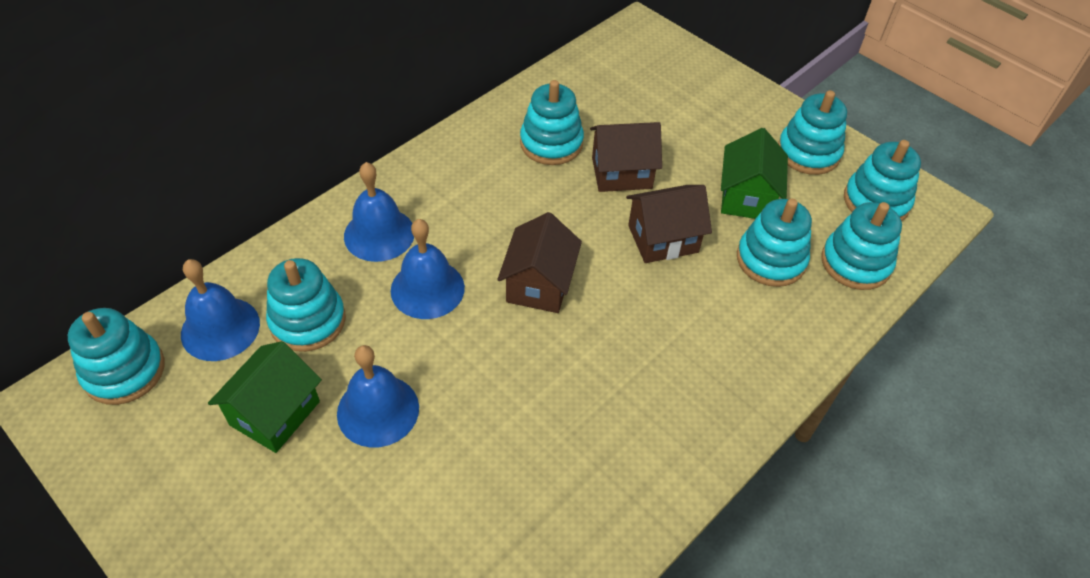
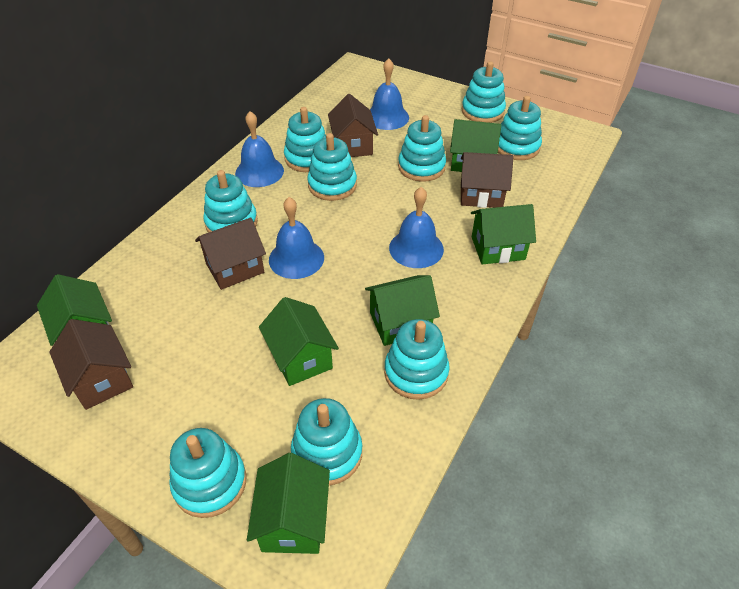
brown house: [497,212,582,313] [590,122,662,192] [626,185,712,263] = 3 -> [49,319,133,410] [195,218,266,290] [328,94,378,157] [461,152,513,208] = 4
green house: [208,341,322,453] [721,128,788,219] = 2 -> [37,274,112,346] [247,453,330,554] [259,297,339,386] [365,275,440,346] [450,119,501,172] [471,204,536,265] = 6
turquoise stacking toy: [68,308,165,405] [266,258,346,352] [520,80,584,165] [737,199,812,287] [778,90,847,175] [822,202,902,290] [844,140,921,221] = 7 -> [169,428,247,518] [203,170,258,233] [284,107,326,172] [291,398,362,486] [307,133,357,201] [384,319,450,400] [398,115,446,182] [462,61,506,123] [498,96,542,160] = 9

